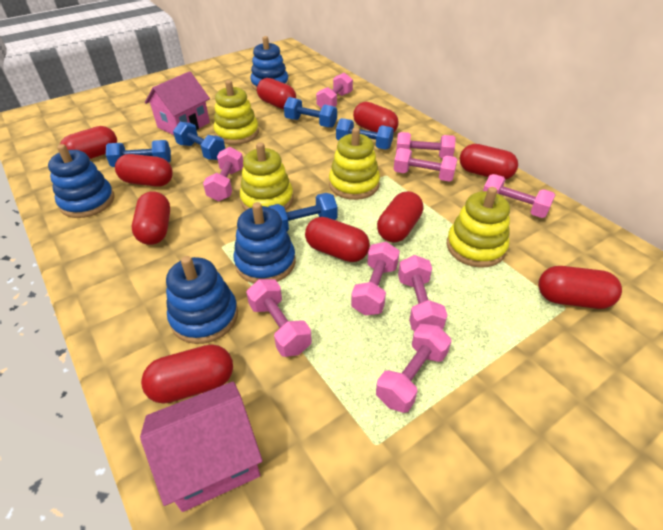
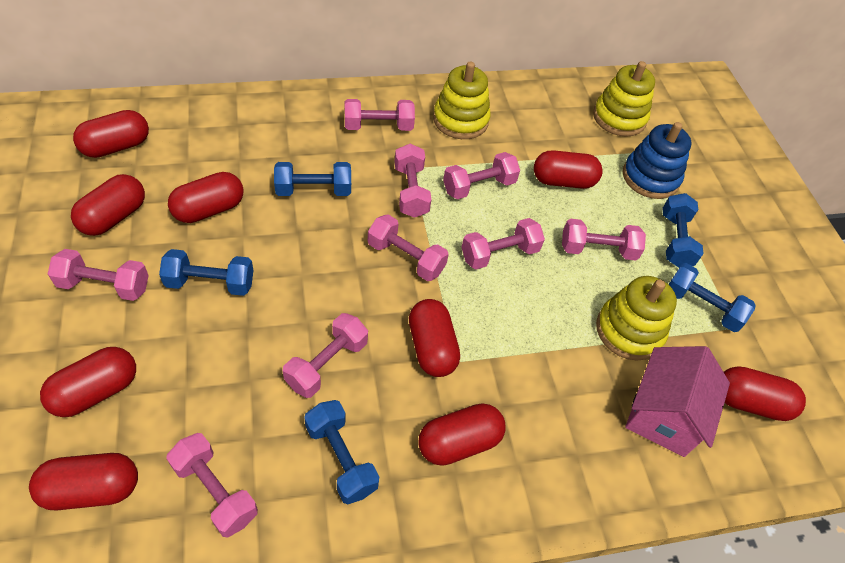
blue stacking toy: [48,144,115,218] [166,256,238,344] [233,202,296,284] [250,36,289,91] = 4 -> [623,122,691,199] = 1
pink house: [140,381,262,512] [145,71,210,135] = 2 -> [625,346,730,457] = 1
red capsule: [60,126,117,159] [115,154,173,187] [132,191,170,245] [141,344,233,404] [257,78,296,109] [305,217,370,262] [353,102,399,133] [377,191,423,243] [460,144,518,179] [538,266,622,309] = 10 -> [29,453,138,510] [40,347,136,417] [71,174,145,236] [73,110,149,158] [168,172,244,223] [409,299,460,377] [418,404,506,466] [534,150,603,189] [724,366,806,421] = 9
yellow stacking toy: [214,80,259,145] [240,142,293,211] [329,127,380,200] [447,187,510,268] = 4 -> [433,61,490,139] [593,61,655,137] [596,276,677,361] = 3

